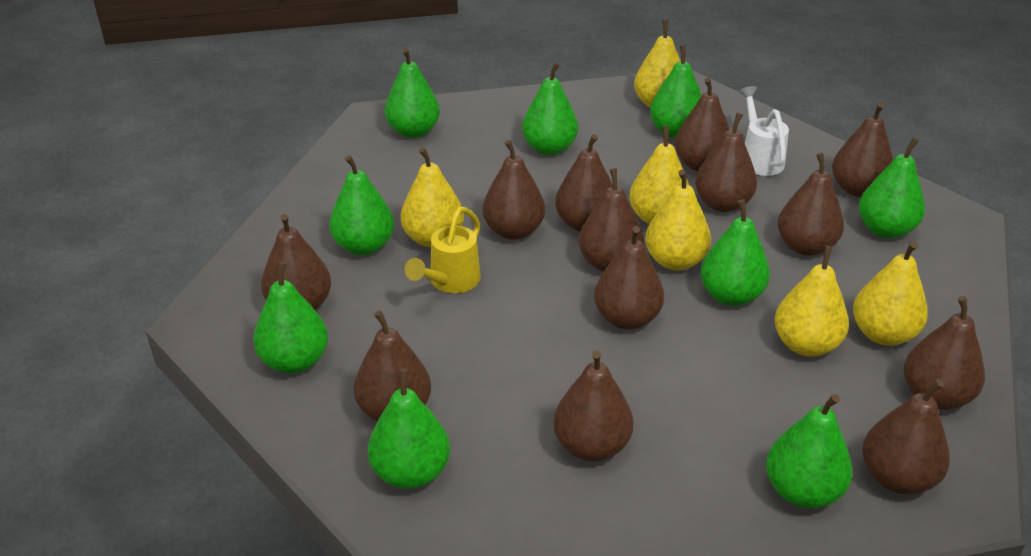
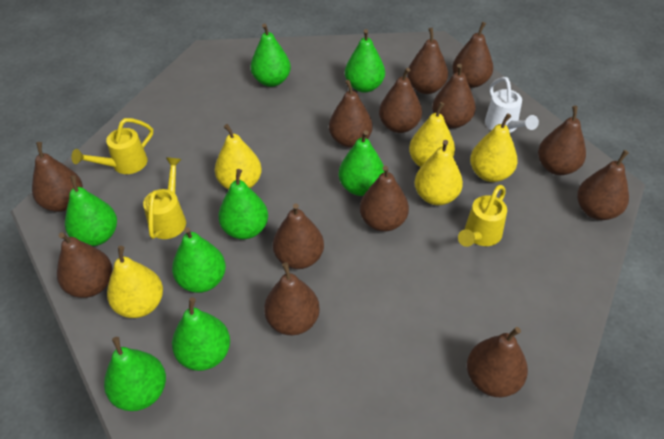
green pear: [253,261,328,374] [329,155,394,255] [368,368,450,489] [385,48,440,138] [522,62,578,155] [650,45,702,138] [701,199,770,306] [766,394,853,508] [859,138,925,238] = 9 -> [65,175,117,246] [104,337,166,411] [172,227,226,293] [172,297,230,371] [218,169,268,239] [250,24,291,87] [339,130,384,196] [345,29,385,93] = 8
yellow pear: [401,148,464,247] [629,126,689,224] [634,20,681,108] [645,170,711,271] [774,246,849,357] [853,241,928,346] = 6 -> [107,246,163,318] [215,124,262,190] [409,102,455,167] [415,140,463,205] [470,113,518,182] = 5
yellow watering can: [405,207,481,293] = 1 -> [71,118,153,174] [143,157,186,239] [458,185,507,247] = 3

